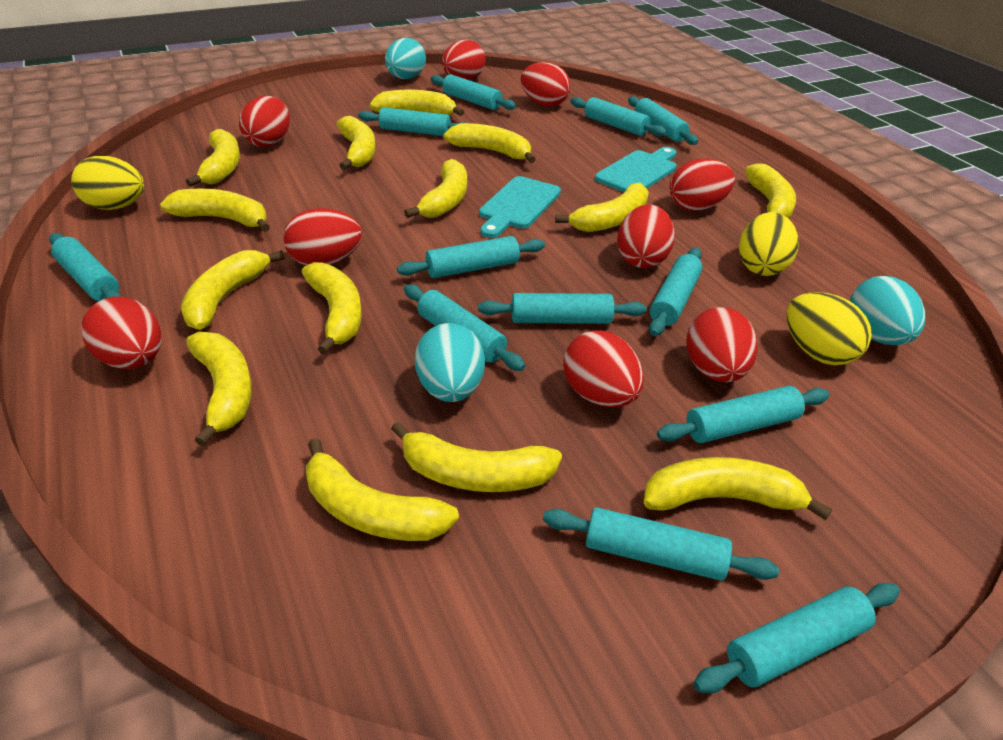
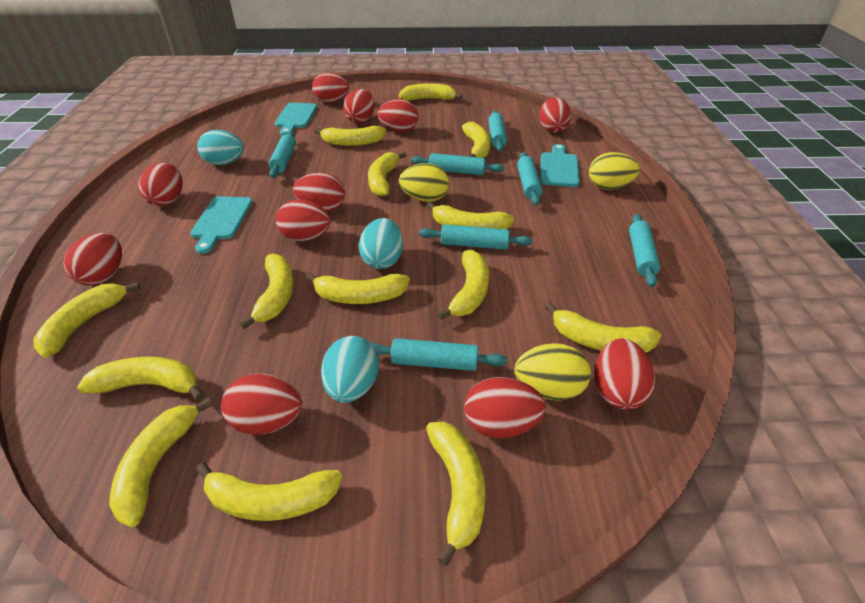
red egg: [81,297,161,369] [239,96,290,147] [283,208,362,266] [442,39,486,80] [521,62,571,107] [563,330,644,407] [617,204,675,268] [670,159,735,211] [686,307,758,382] = 9 -> [63,233,122,286] [138,163,183,206] [221,374,302,434] [276,200,331,241] [293,172,345,212] [312,73,349,103] [343,89,375,123] [377,99,419,132] [464,377,546,438] [539,97,571,133] [594,339,655,409] = 11
turquoise cutting board: [479,176,561,238] [595,147,676,192] = 2 -> [190,196,253,254] [275,103,317,135] [540,144,580,187] = 3
turquoise rolling pin: [49,233,122,301] [358,107,466,136] [397,236,545,278] [404,284,525,371] [431,74,516,110] [478,293,647,324] [543,507,779,581] [570,97,667,137] [628,96,698,145] [649,248,702,336] [657,386,829,443] [694,583,900,693] = 12 -> [269,131,296,178] [371,338,507,371] [411,153,504,175] [419,224,532,250] [488,111,507,152] [517,152,542,205] [629,214,660,287] = 7

